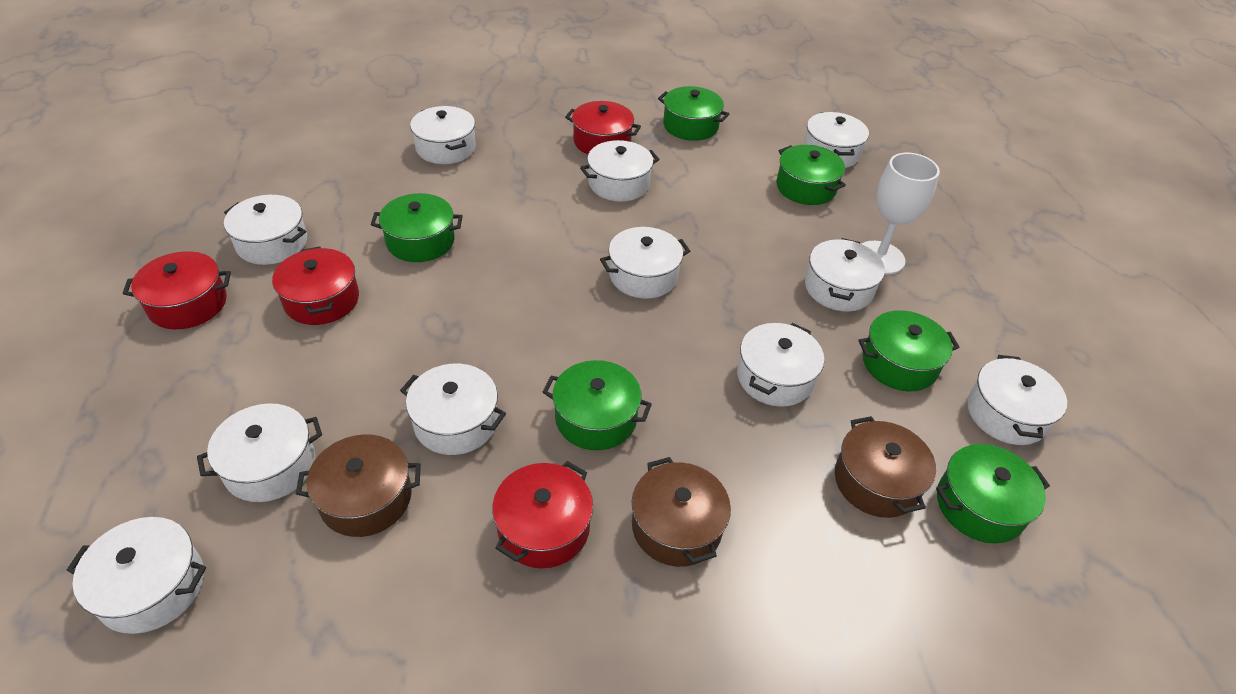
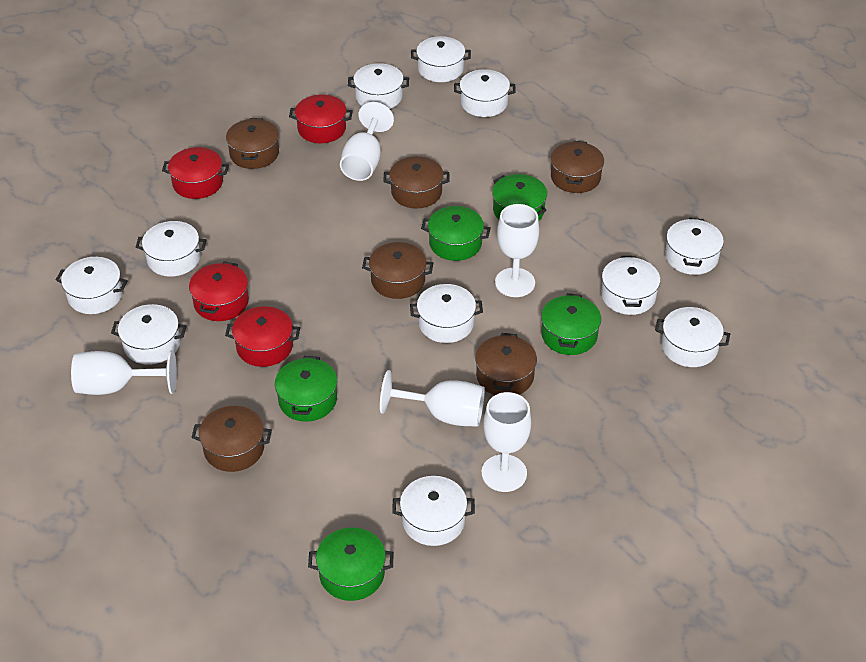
brown pot: [296,435,421,537] [632,457,731,567] [835,416,936,518] = 3 -> [191,406,272,472] [226,118,279,169] [362,242,433,299] [384,156,449,208] [475,333,537,395] [551,141,604,193] = 6
green pot: [371,193,463,262] [543,360,652,450] [658,86,729,141] [776,145,846,205] [858,310,959,391] [936,444,1050,544] = 6 -> [275,356,337,422] [308,527,394,601] [421,206,491,261] [492,174,547,220] [541,293,601,355] = 5
white goblet: [861,152,940,275] = 1 -> [71,350,177,395] [340,102,394,181] [380,370,485,427] [481,392,531,492] [495,204,539,297] = 5

